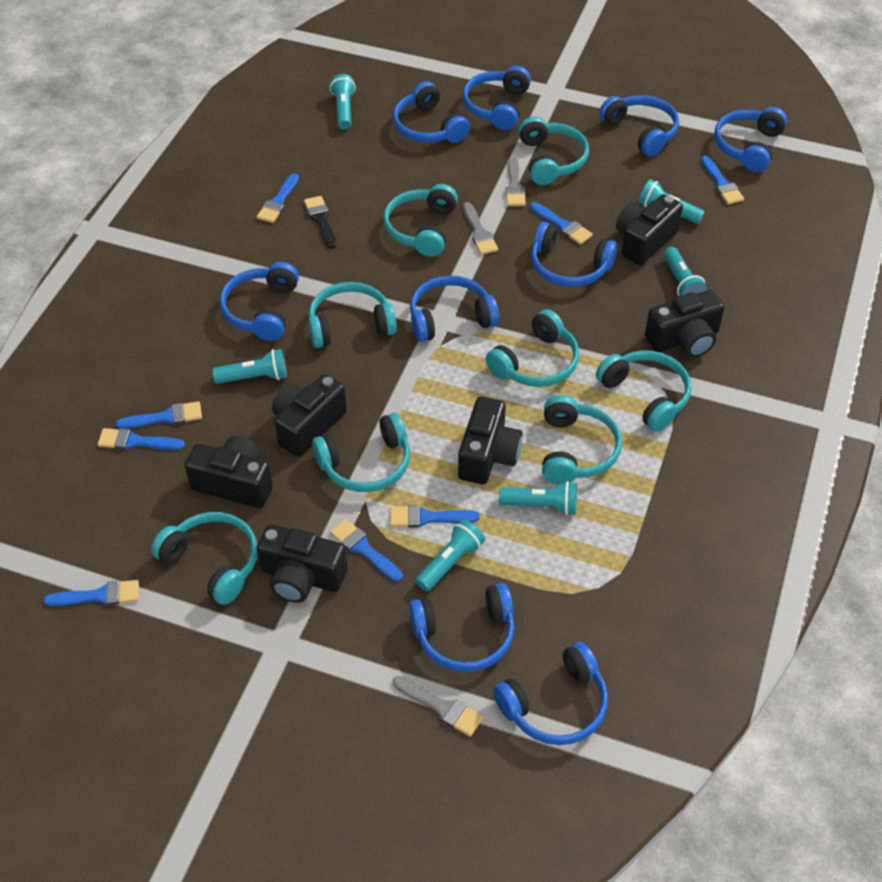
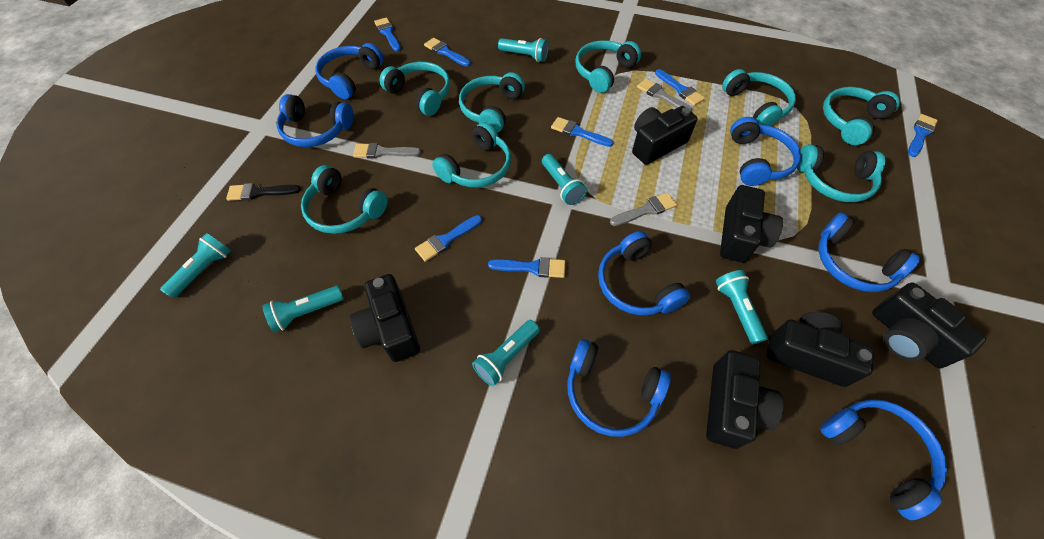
blue brush: [44,580,139,606] [97,428,185,450] [116,401,202,429] [257,173,299,223] [330,519,403,582] [390,505,480,528] [530,202,593,245] [701,156,744,205] = 8 -> [374,17,401,52] [415,215,482,262] [424,38,471,67] [488,257,565,278] [551,117,614,147] [655,69,705,106] [908,114,938,157] = 7
blue headphones: [220,262,299,341] [393,81,470,143] [409,583,515,672] [410,275,499,342] [462,66,531,130] [493,642,608,745] [531,222,618,287] [599,95,679,157] [714,107,787,172] = 9 -> [276,94,354,147] [315,43,384,99] [567,339,671,437] [598,231,690,315] [730,117,801,186] [818,212,920,292] [820,399,947,520] = 7

